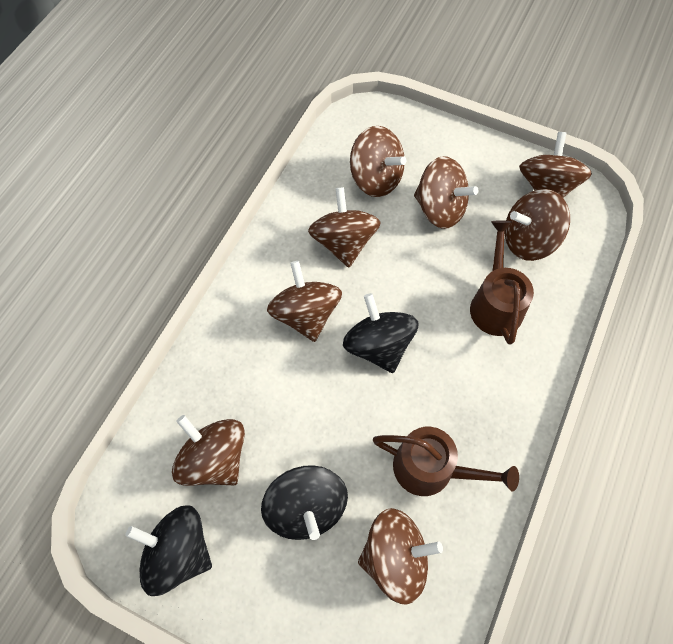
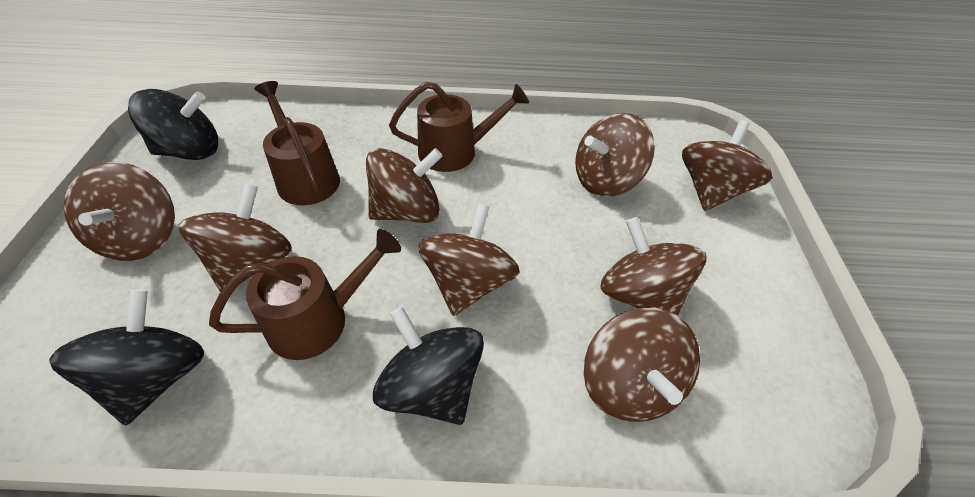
brown watering can: [373,427,519,496] [470,220,534,345] = 2 -> [209,229,401,360] [254,81,340,205] [389,82,529,172] = 3

